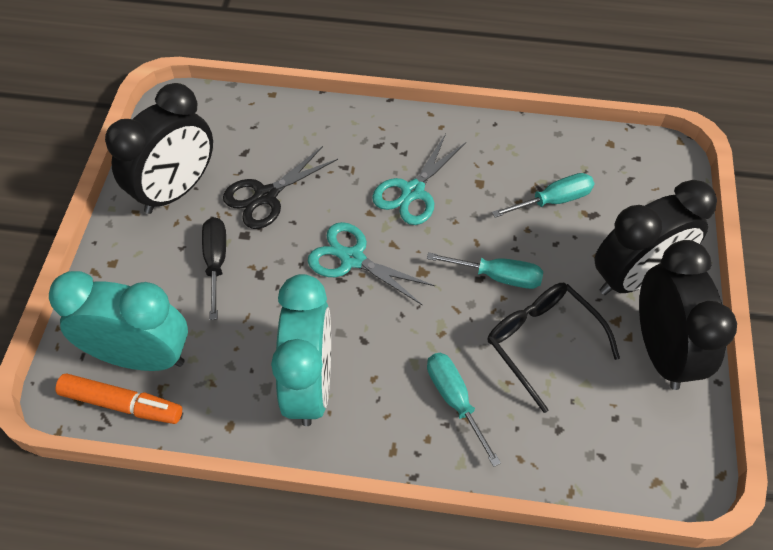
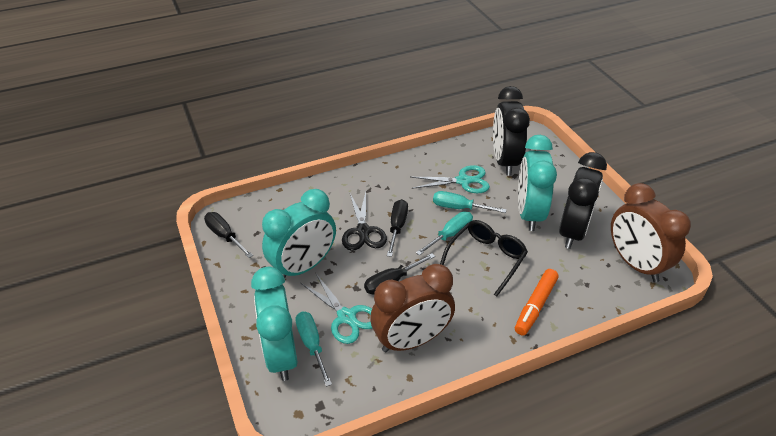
black clock: [105,83,213,214] [594,180,717,295] [639,240,737,390] = 3 -> [493,86,530,176] [559,152,607,249] = 2
black screwdriver: [202,217,226,320] = 1 -> [204,212,253,258] [364,253,435,294] [387,199,408,257] = 3
brown clock: none = 0 -> [370,264,455,352] [611,183,691,282] = 2
turquoise clock: [49,271,188,371] [271,274,331,426] = 2 -> [251,267,298,381] [262,189,336,278] [518,135,557,231] = 3

